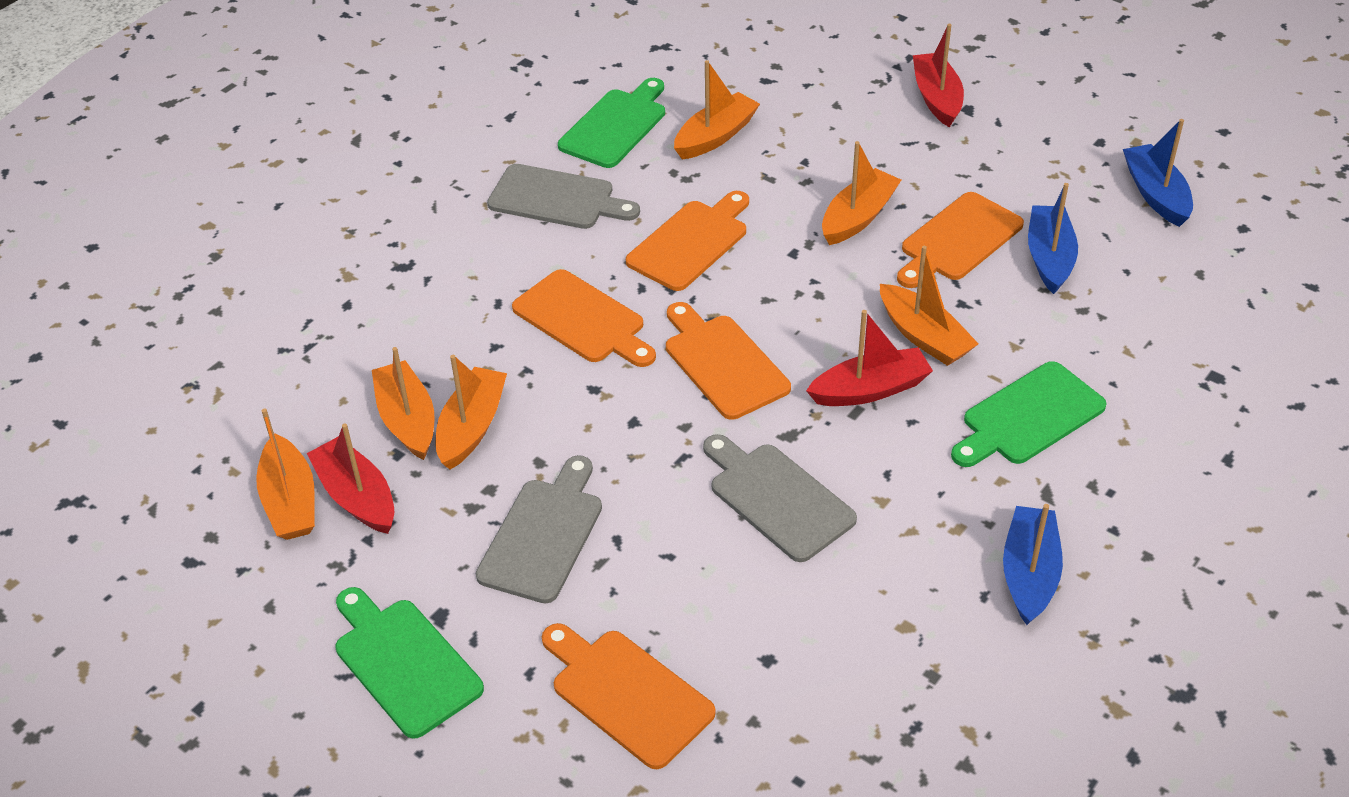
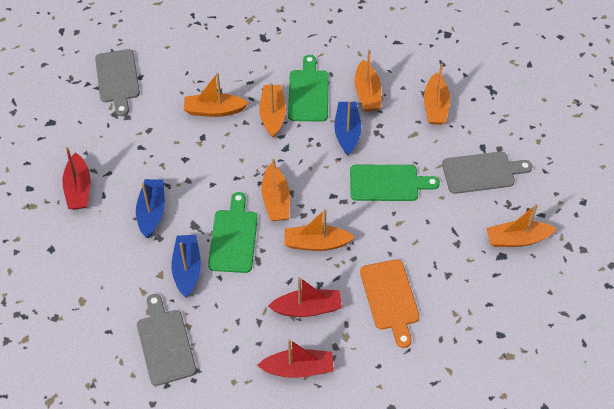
orange boat: [256,409,315,540] [372,347,435,460] [436,355,507,469] [674,60,760,159] [822,141,901,245] [880,246,979,366] = 6 -> [184,73,249,117] [259,83,286,138] [261,158,290,221] [284,209,355,251] [355,50,381,111] [424,63,450,125] [486,204,557,247] = 7
orange cutting board: [512,269,656,367] [542,623,716,769] [626,191,749,291] [666,302,791,420] [897,192,1024,288] = 5 -> [360,259,420,348] = 1

